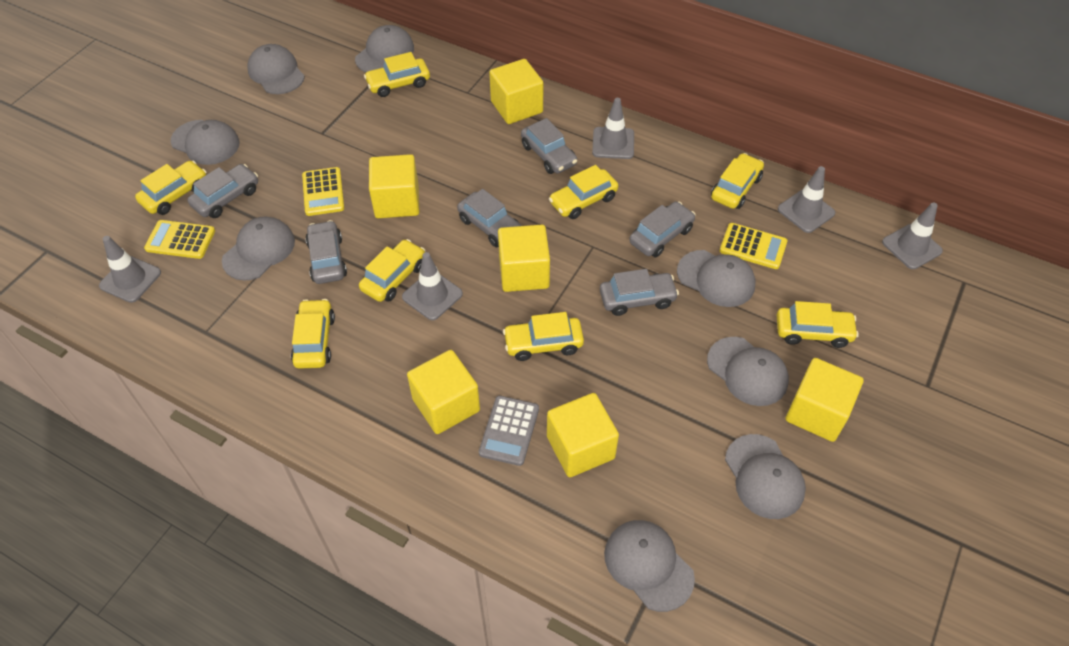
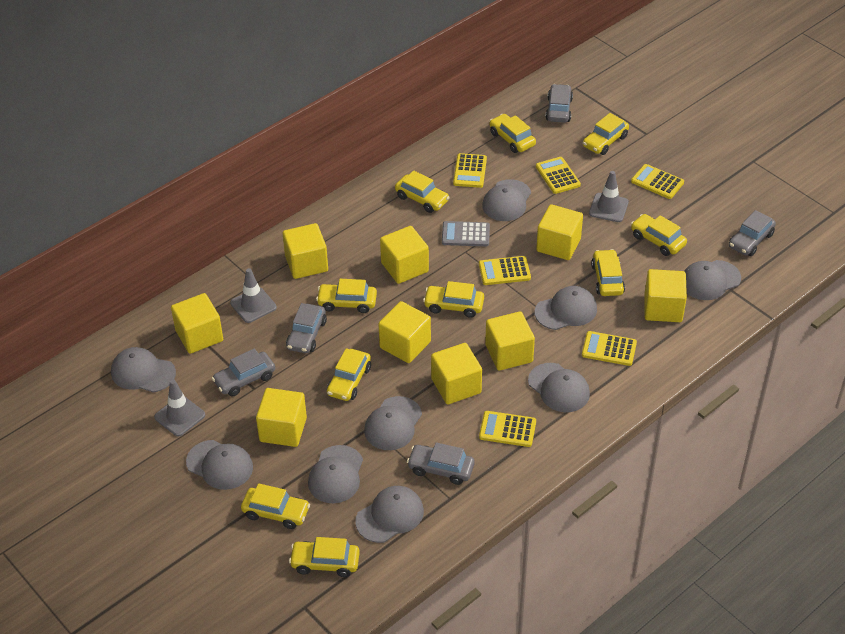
grey cap: [171,120,239,165] [222,217,295,281] [247,44,305,94] [355,25,414,72] [604,520,695,612] [677,250,756,307] [707,337,789,406] [725,434,806,519] = 8 -> [111,347,176,393] [186,440,253,490] [308,445,363,503] [355,486,424,543] [364,396,422,450] [482,179,531,221] [528,363,590,412] [535,286,597,330] [684,260,741,300] = 9
grey car: [187,164,258,218] [305,220,347,284] [457,189,522,247] [521,118,577,174] [600,269,679,316] [629,201,696,258] = 6 -> [212,348,275,396] [286,303,327,353] [407,442,474,485] [546,84,573,123] [729,210,776,256] = 5
grey traffic cone: [99,236,161,303] [402,252,463,320] [592,98,634,159] [778,166,835,233] [882,202,943,269] = 5 -> [154,379,205,436] [230,268,277,323] [589,171,629,222] = 3
yellow calculator: [144,220,215,259] [302,167,344,216] [720,223,787,269] = 3 -> [453,153,487,188] [479,256,531,285] [479,411,536,447] [536,157,581,194] [582,331,637,366] [631,164,684,199] = 6
yellow car: [135,161,207,215] [291,299,335,369] [359,239,425,302] [364,52,430,97] [503,312,584,361] [549,165,618,219] [711,153,764,209] [777,301,859,348] = 8 -> [241,483,310,529] [289,537,360,577] [316,279,377,313] [327,348,371,401] [395,170,450,213] [423,281,484,318] [489,114,536,153] [583,113,629,155] [591,249,625,296] [631,214,687,256] = 10
yellow cube: [369,154,419,218] [407,350,480,434] [489,59,543,124] [498,225,550,292] [547,393,619,477] [786,358,864,442] = 6 -> [171,293,223,354] [256,388,307,447] [283,223,328,279] [378,301,431,363] [380,226,429,284] [431,343,482,404] [485,311,535,371] [536,204,583,260] [644,269,687,322] = 9

